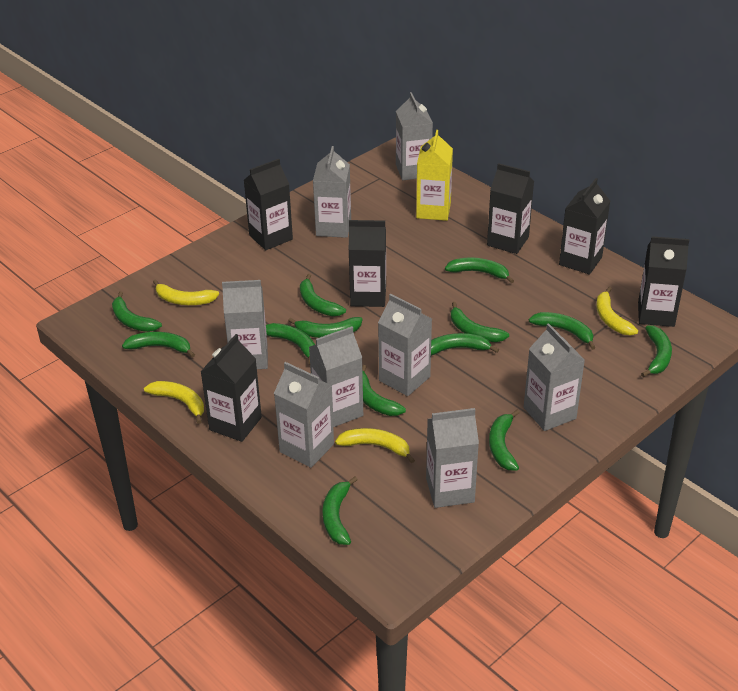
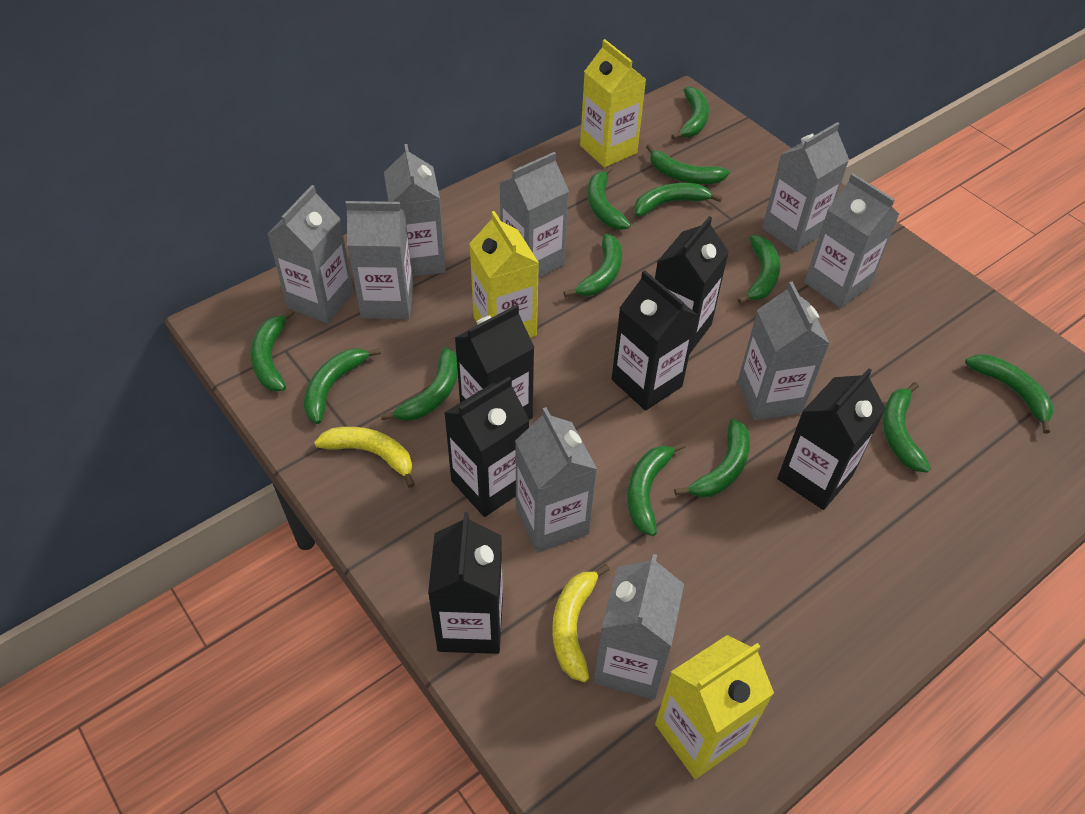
grey carton: [222,280,268,369] [274,362,334,468] [309,326,363,427] [313,146,351,238] [378,294,432,396] [396,92,433,180] [426,408,479,508] [524,323,585,431] = 8 -> [267,185,354,324] [346,201,413,319] [384,144,446,277] [500,152,569,278] [515,407,597,553] [593,554,684,700] [738,282,830,421] [762,122,849,252] [804,173,899,308] = 9
yellow banana: [144,381,204,424] [153,279,219,305] [335,428,415,463] [596,287,638,336] = 4 -> [314,427,415,488] [552,564,610,682] = 2
yellow carton: [416,130,453,221] = 1 -> [469,211,539,338] [580,39,646,167] [655,635,774,779] = 3

